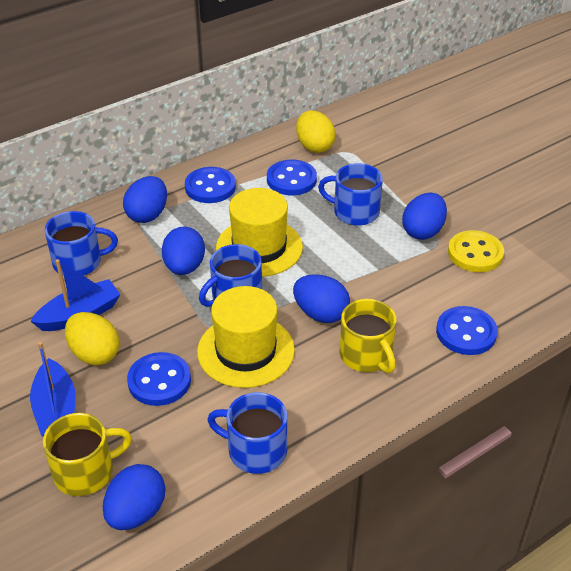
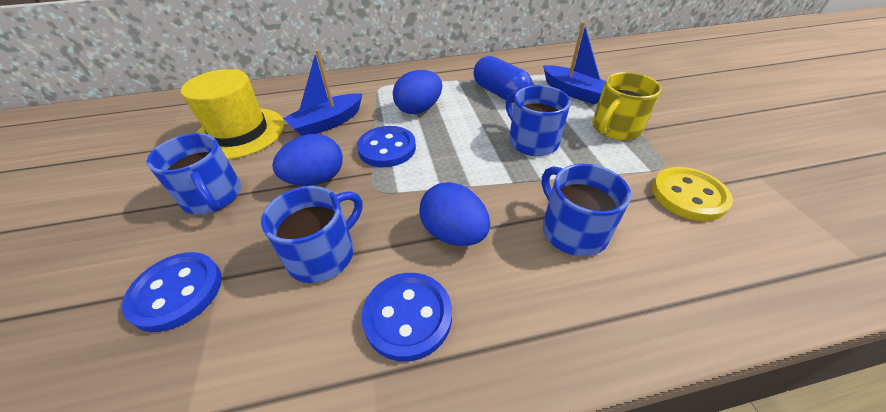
blue button: [127,352,191,406] [185,167,236,203] [267,160,317,195] [436,306,498,355] = 4 -> [122,252,222,332] [357,126,416,167] [362,273,452,361] = 3
blue capsule: none = 0 -> [473,56,533,103] = 1
blue egg: [103,464,165,530] [123,176,167,223] [162,226,205,275] [293,274,350,323] [402,193,447,240] = 5 -> [272,134,343,186] [393,70,442,114] [419,182,490,246] = 3
yellow egg: [65,312,120,365] [296,110,336,153] = 2 -> none = 0
yellow hat: [197,286,295,388] [216,188,303,277] = 2 -> [181,69,285,160] = 1
yellow mug: [43,413,132,496] [339,299,396,373] = 2 -> [592,72,662,140] = 1

